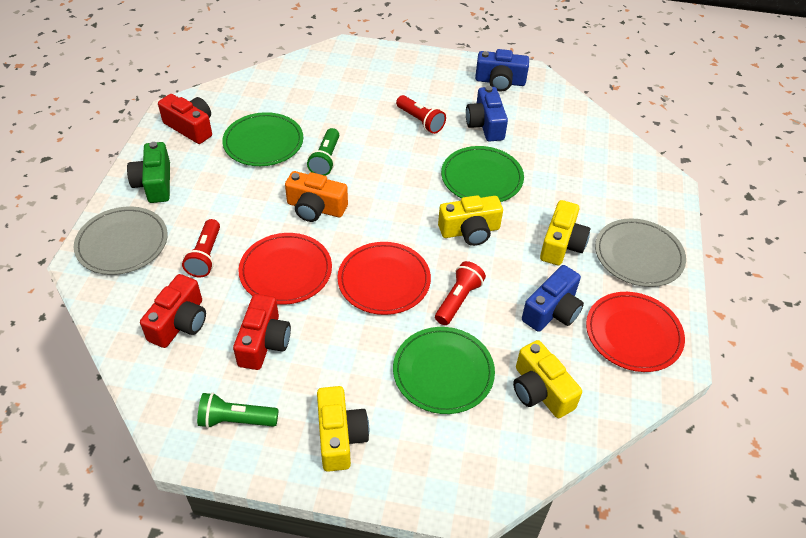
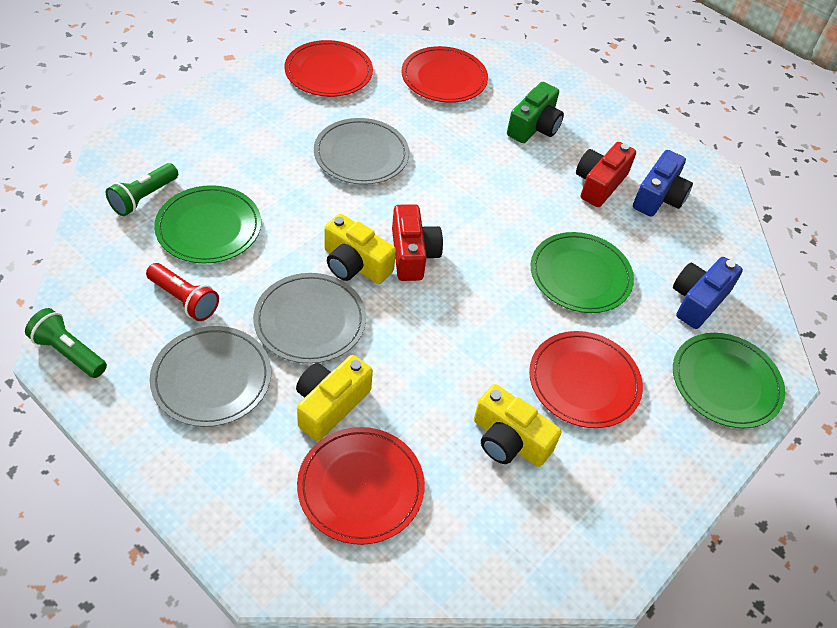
blue camera: [466,86,508,141] [475,49,529,91] [522,265,584,332] = 3 -> [633,150,693,217] [673,257,743,329] = 2
grey plate: [74,207,168,275] [595,218,686,287] = 2 -> [150,326,271,427] [253,273,366,364] [314,118,409,185] = 3
orange camera: [285,171,348,222] = 1 -> none = 0
red camera: [140,274,206,348] [158,94,212,144] [233,294,291,370] = 3 -> [392,204,443,281] [576,142,636,207] = 2
red flashlight: [182,219,220,277] [396,95,446,134] [435,261,486,325] = 3 -> [146,263,219,321] = 1
red plate: [238,233,332,305] [337,242,431,315] [586,292,685,372] = 3 -> [285,40,373,97] [297,427,425,545] [402,46,488,103] [529,331,643,428] = 4
yellow camera: [317,386,369,472] [438,195,503,246] [513,340,582,418] [540,200,590,265] = 4 -> [296,355,373,441] [324,214,396,284] [474,384,561,467] = 3

